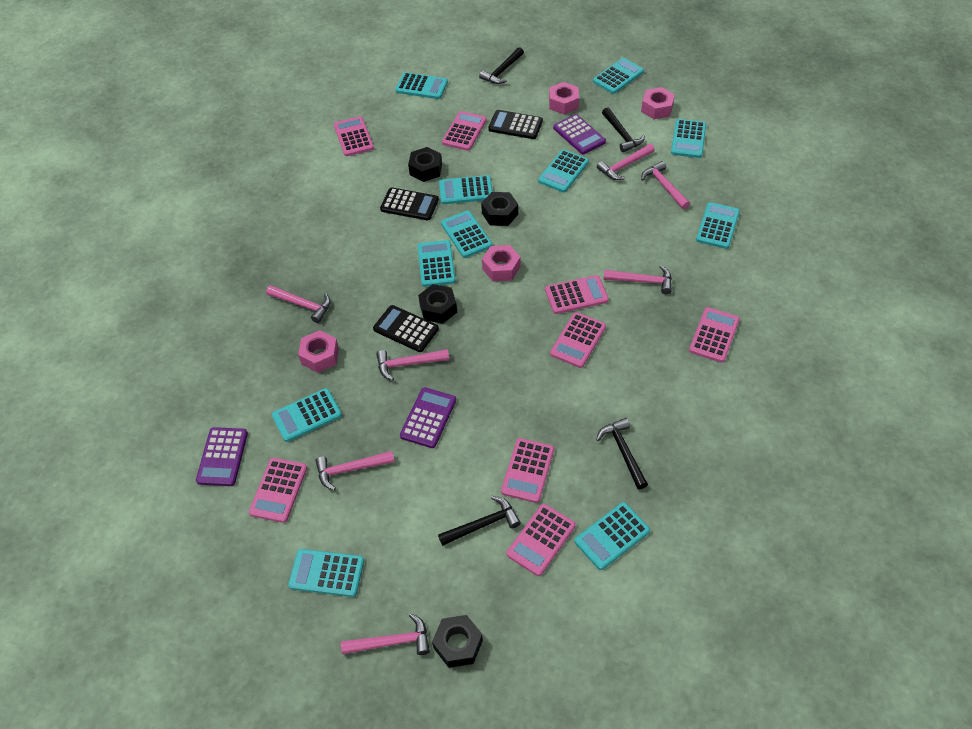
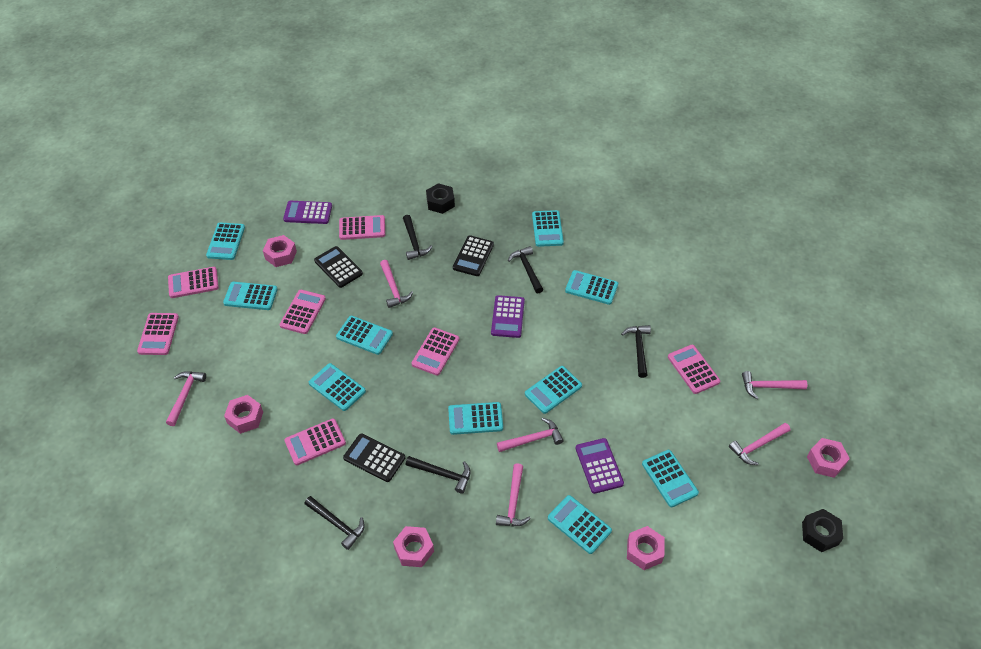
black hammer: [438,496,521,546] [479,47,524,84] [596,418,648,489] [602,107,645,152] = 4 -> [304,496,365,550] [403,215,432,260] [406,456,471,494] [508,246,543,293] [621,325,651,378] = 5
black nut: [408,147,442,182] [418,284,457,324] [432,615,483,668] [481,192,518,226] = 4 -> [426,183,455,214] [802,509,843,552] = 2
pink calculator: [249,458,307,523] [334,116,374,156] [442,111,487,151] [501,438,554,503] [507,504,576,576] [545,275,609,314] [550,312,606,368] [689,307,740,363] = 8 -> [137,313,179,355] [168,267,219,298] [280,290,326,334] [285,418,346,465] [339,215,385,240] [412,327,459,376] [668,345,720,394] = 7
pink hammer: [266,285,331,323] [315,451,395,490] [341,613,430,655] [376,349,449,381] [597,144,655,180] [603,265,672,294] [641,161,690,209] = 7 -> [166,371,206,426] [380,260,413,308] [496,463,531,526] [497,418,564,452] [729,423,790,465] [742,371,807,399] = 6
pink nut: [298,330,339,373] [482,245,521,281] [549,82,579,115] [641,87,675,119] = 4 -> [224,395,263,434] [263,235,297,267] [393,526,434,567] [627,526,665,570] [807,438,850,478] = 5
turquoise calculator: [272,388,342,442] [288,549,364,597] [395,72,448,99] [418,240,456,287] [439,175,493,204] [441,211,492,258] [538,149,589,193] [575,502,650,570] [593,58,644,94] [671,119,706,158] [696,202,740,249] = 11 -> [206,222,245,260] [223,282,278,310] [309,363,366,411] [336,316,393,355] [448,402,503,435] [525,366,582,414] [532,210,564,247] [548,495,612,554] [565,270,618,305] [642,450,699,507] = 10

